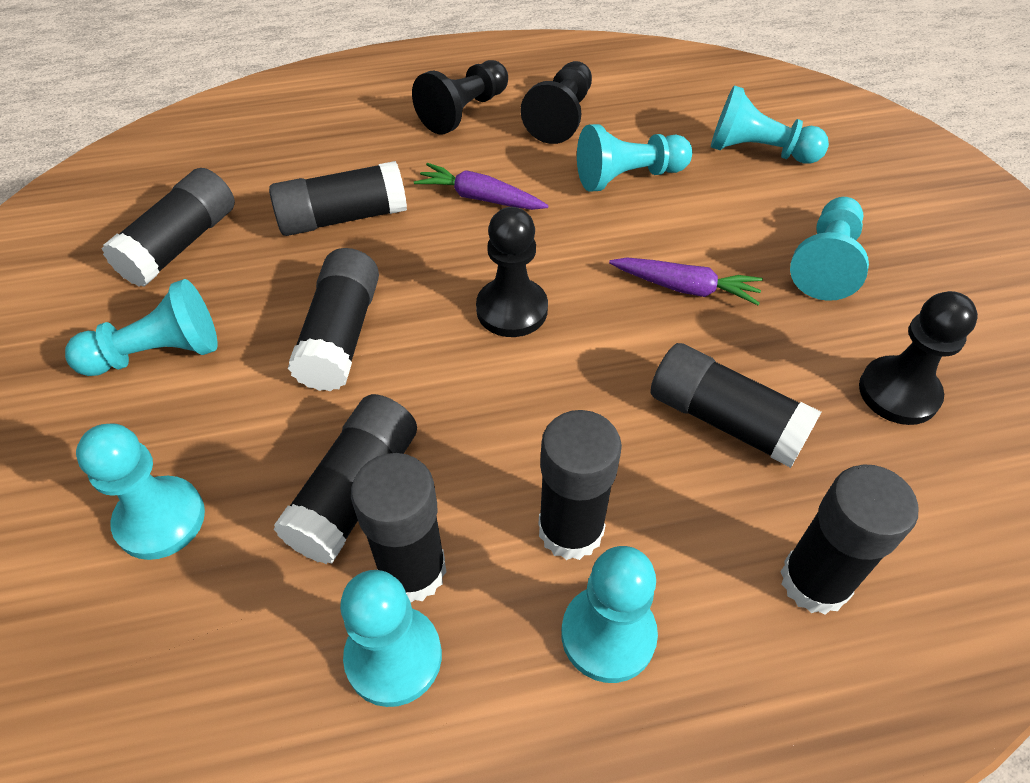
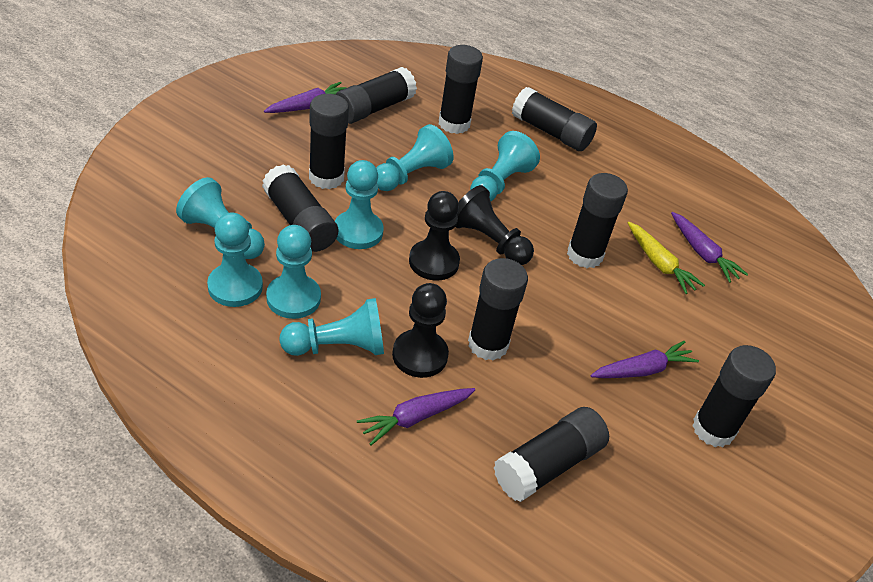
black glue stick: [101,168,235,287] [269,161,407,236] [273,394,417,564] [288,248,379,391] [351,453,446,602] [538,410,622,560] [650,343,821,468] [780,464,918,615] = 8 -> [262,164,338,252] [309,94,349,189] [335,67,417,124] [439,45,483,134] [468,258,528,361] [493,407,609,502] [512,87,597,151] [567,173,628,268] [692,345,776,447] = 9
black pawn: [412,60,508,135] [476,207,548,337] [520,61,592,144] [859,291,978,425] = 4 -> [392,283,449,378] [409,191,460,280] [456,185,534,265] = 3
purple carrot: [414,163,549,210] [609,257,763,305] = 2 -> [264,82,347,113] [357,388,475,445] [591,341,699,378] [671,212,748,283] = 4
yellow carrot: none = 0 -> [628,222,705,294] = 1

